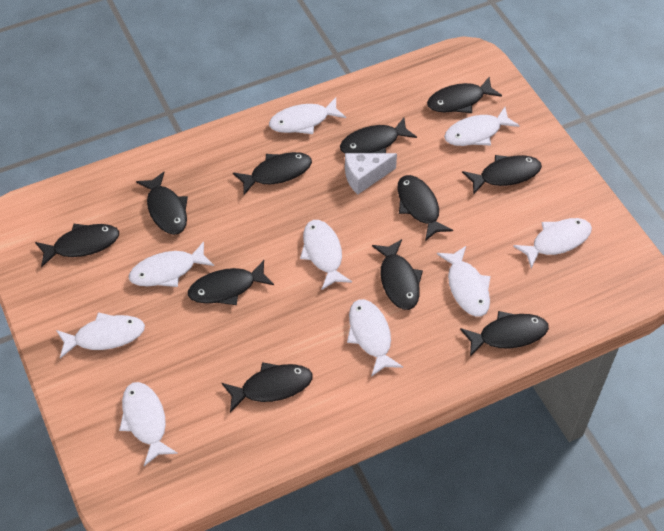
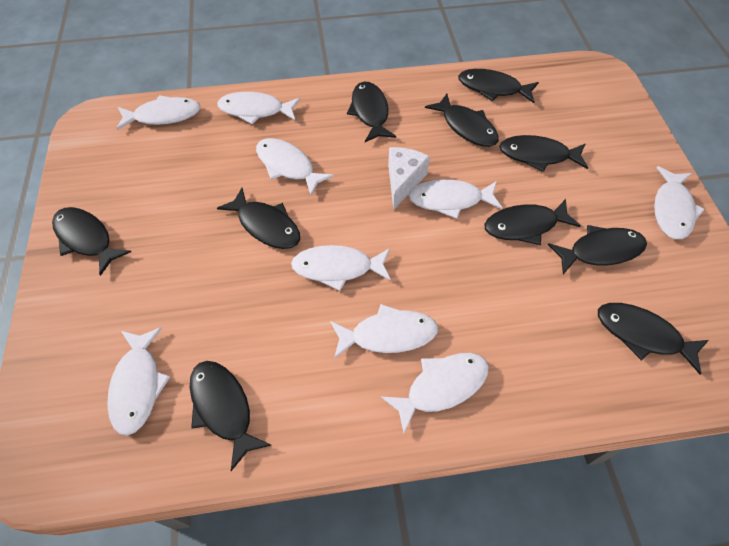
black fish: [35,224,119,267] [136,172,188,235] [188,260,274,305] [222,362,312,413] [233,152,312,195] [340,118,417,154] [372,239,423,310] [397,175,453,241] [427,77,502,113] [460,311,549,357] [462,155,542,195] = 11 -> [52,207,131,276] [190,361,271,471] [217,188,300,249] [347,82,396,142] [425,94,499,147] [458,69,539,103] [484,199,581,245] [499,135,588,172] [548,225,647,275] [598,303,709,374] = 10

